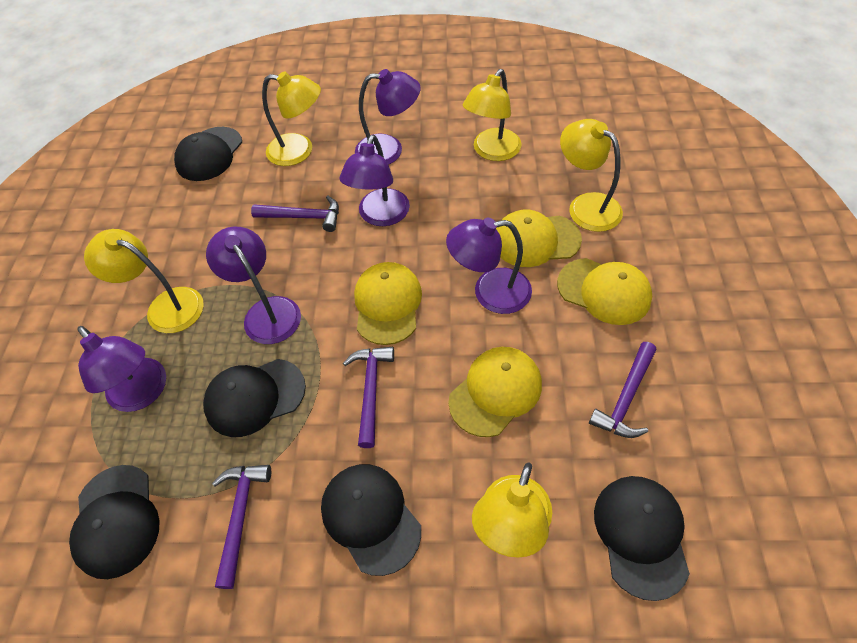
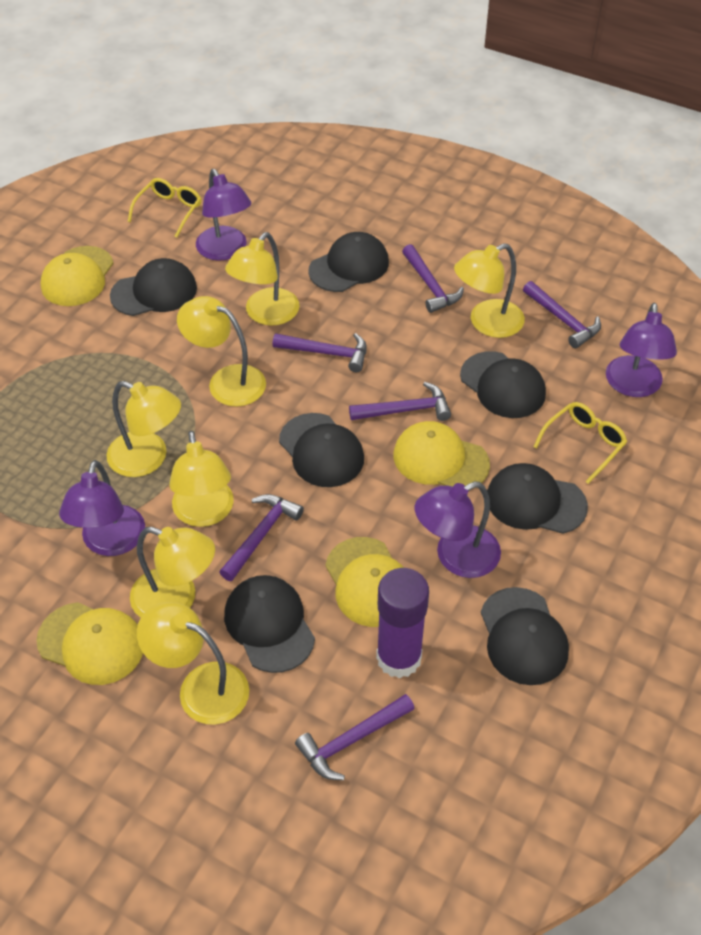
black cap: [69,465,160,579] [174,127,242,181] [203,359,306,437] [321,464,421,576] [594,476,690,601] = 5 -> [110,258,197,316] [224,575,315,673] [279,413,364,487] [308,232,389,292] [460,351,546,418] [481,587,569,685] [487,463,588,534] = 7
purple glue stick: none = 0 -> [376,568,429,678] = 1
purple hammer: [212,465,271,589] [251,196,339,232] [343,347,394,448] [589,342,656,438] = 4 -> [219,494,304,581] [273,333,367,372] [295,694,415,780] [349,382,451,421] [402,244,464,313] [523,281,601,348] = 6
purple lamp: [78,326,166,412] [206,227,301,344] [340,135,410,226] [355,69,421,165] [446,218,532,314] = 5 -> [59,460,145,556] [196,169,251,261] [415,482,501,578] [606,303,677,397] = 4
yellow glasses: none = 0 -> [128,178,201,238] [533,402,627,484] = 2
yellow lamp: [84,229,204,333] [262,71,321,166] [463,69,522,161] [472,463,552,558] [560,119,623,232] = 5 -> [107,381,181,477] [130,527,215,618] [137,602,249,725] [169,431,234,527] [177,296,266,407] [225,232,300,326] [454,243,525,338] = 7

